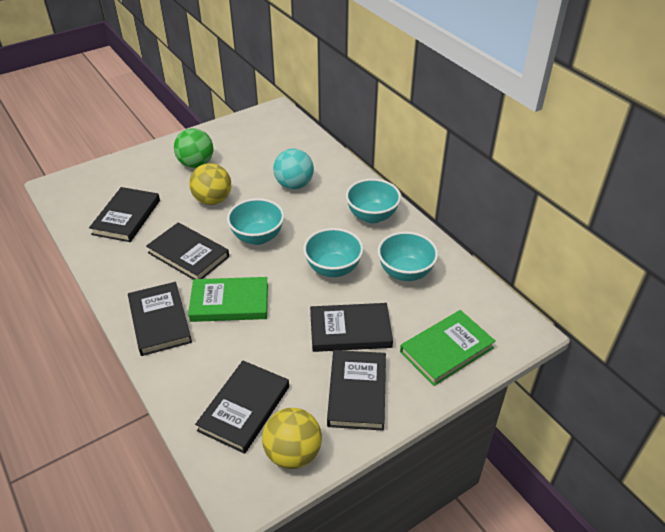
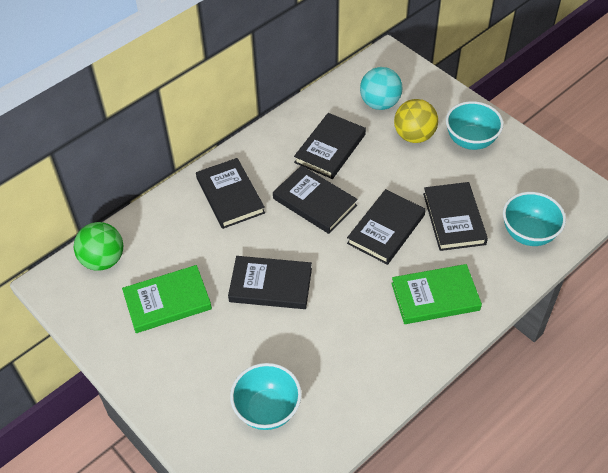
turquoise bowl: [227,198,284,245] [303,228,364,277] [346,179,401,223] [377,232,438,281] = 4 -> [230,363,302,430] [446,101,504,150] [503,192,566,246] = 3
yellow ball: [189,163,231,205] [262,408,322,469] = 2 -> [394,99,438,143] = 1

